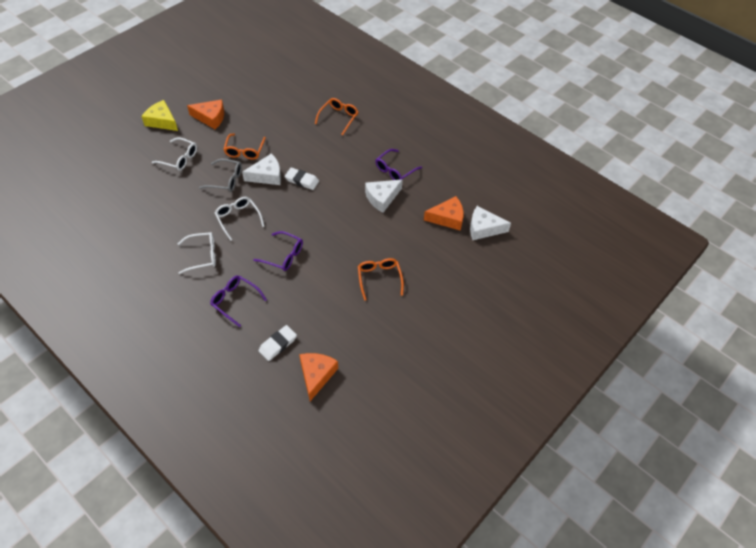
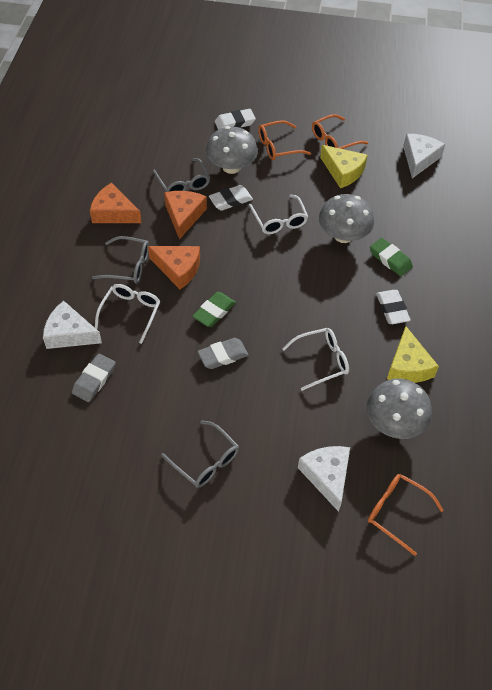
green eraser: none = 0 -> [192,292,236,327] [370,238,413,276] = 2
grey eraser: none = 0 -> [72,354,116,402] [198,338,248,369] = 2
grey glasses: [199,159,242,192] = 1 -> [92,236,149,283] [153,158,210,192] [161,420,239,488] = 3
grey mushroom: none = 0 -> [206,126,258,174] [319,194,374,243] [367,379,432,439] = 3
purple glasses: [210,275,267,327] [254,231,303,271] [375,149,422,180] = 3 -> none = 0
white eraser: [258,325,297,361] [285,168,319,190] = 2 -> [209,185,253,211] [215,109,256,130] [376,290,411,324] = 3
yellow cheese: [141,100,178,131] = 1 -> [320,145,368,188] [387,326,439,383] = 2

